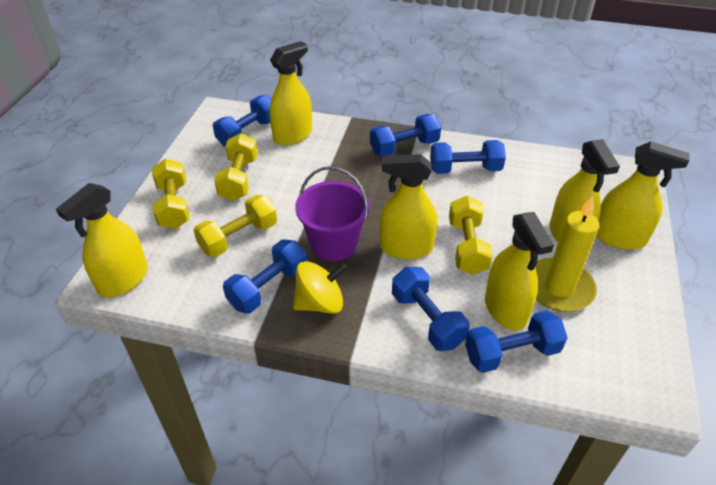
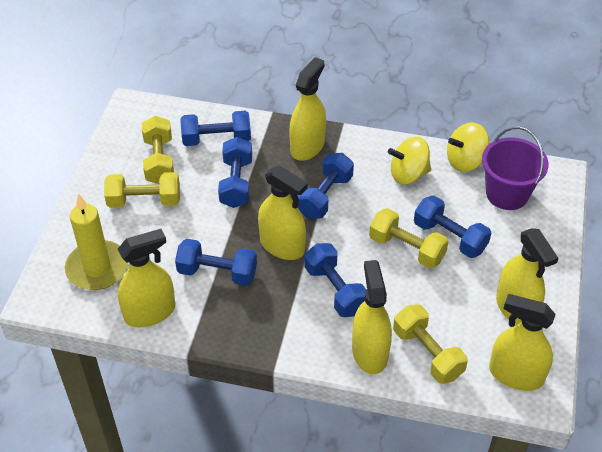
yellow spinning top: [293,261,348,314] = 1 -> [388,136,431,185] [447,122,489,172] = 2

